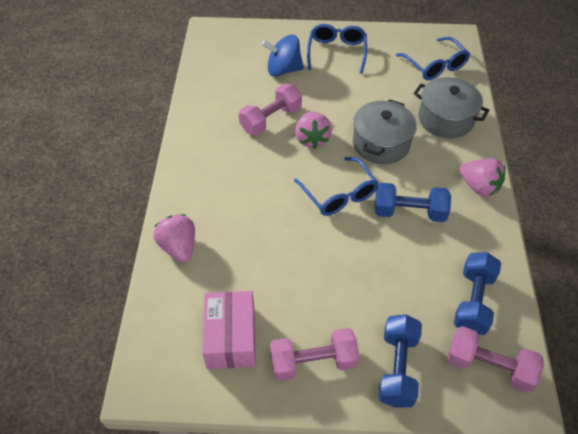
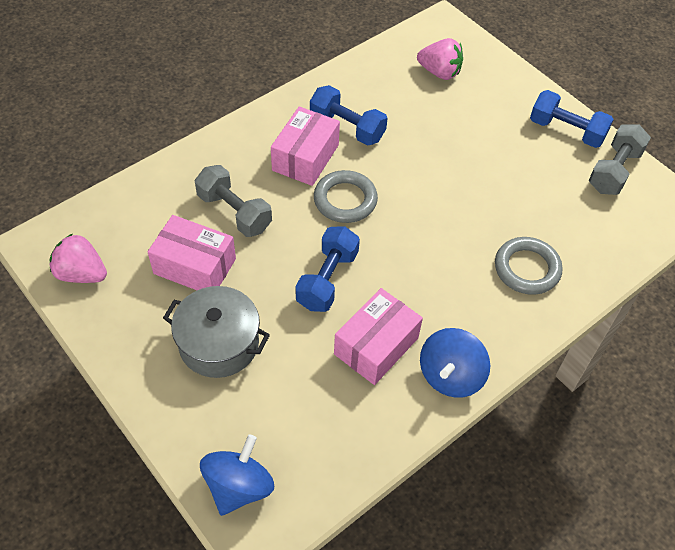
blue glasses: [294,157,378,216] [307,24,367,74] [396,37,470,80] = 3 -> none = 0
blue spinning top: [262,35,304,77] = 1 -> [200,434,274,516] [420,328,490,398] = 2
grey dumbbell: none = 0 -> [194,165,272,237] [589,124,651,195] = 2
grey pot: [353,99,417,164] [414,77,489,138] = 2 -> [163,286,270,378] = 1
grey ring: none = 0 -> [314,170,378,223] [495,237,563,295] = 2
pink box: [202,291,256,369] = 1 -> [148,215,236,290] [271,106,340,186] [334,288,423,385] = 3
pink dumbbell: [239,84,302,135] [270,328,360,381] [448,326,544,393] = 3 -> none = 0
pink strawberry: [153,214,195,263] [295,112,332,149] [459,158,506,197] = 3 -> [49,234,107,283] [417,38,463,80] = 2

